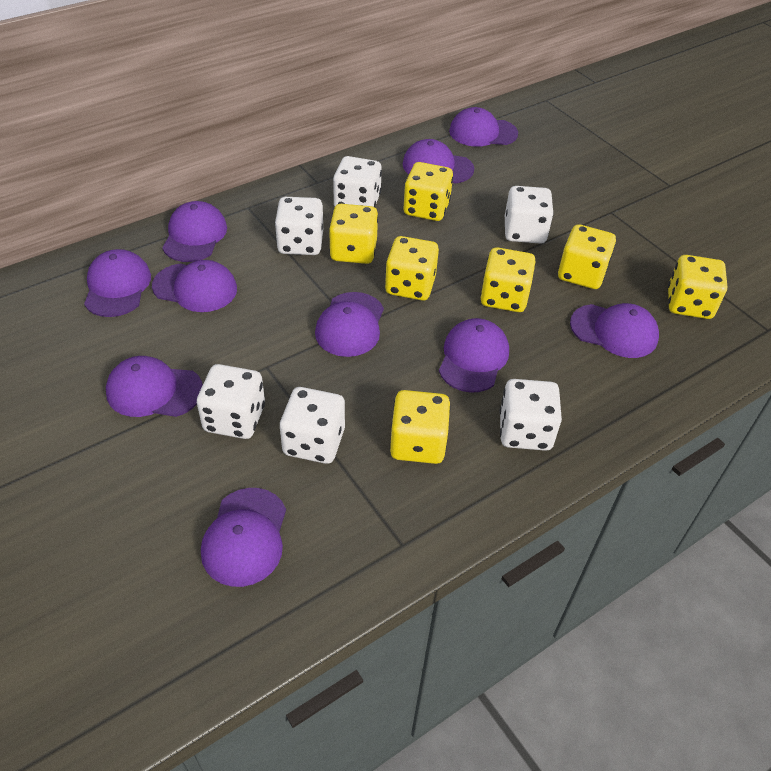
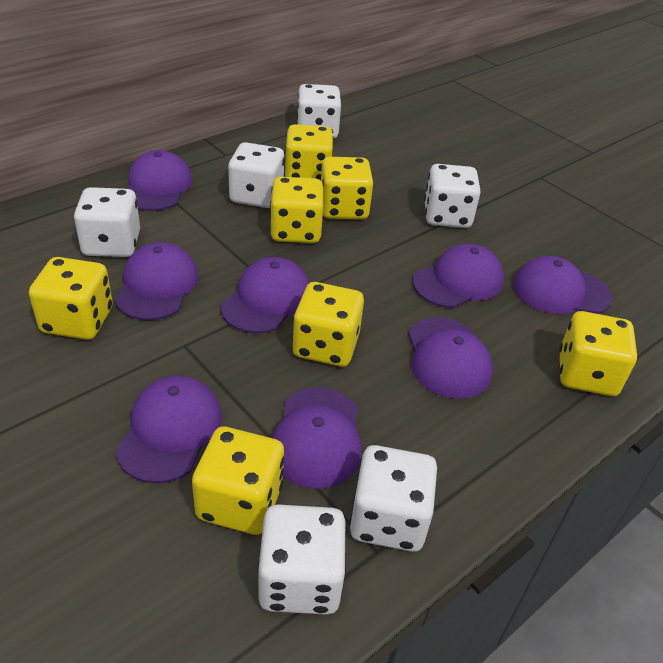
purple cap: [84,249,151,317] [106,356,203,417] [152,260,237,312] [162,201,227,262] [201,488,286,587] [315,292,384,357] [403,139,474,183] [439,318,509,393] [449,107,518,147] [570,303,659,358] = 10 -> [115,242,199,320] [116,376,222,484] [127,150,192,211] [221,257,310,334] [272,387,362,488] [408,317,493,399] [413,244,504,308] [513,256,613,314] = 8

